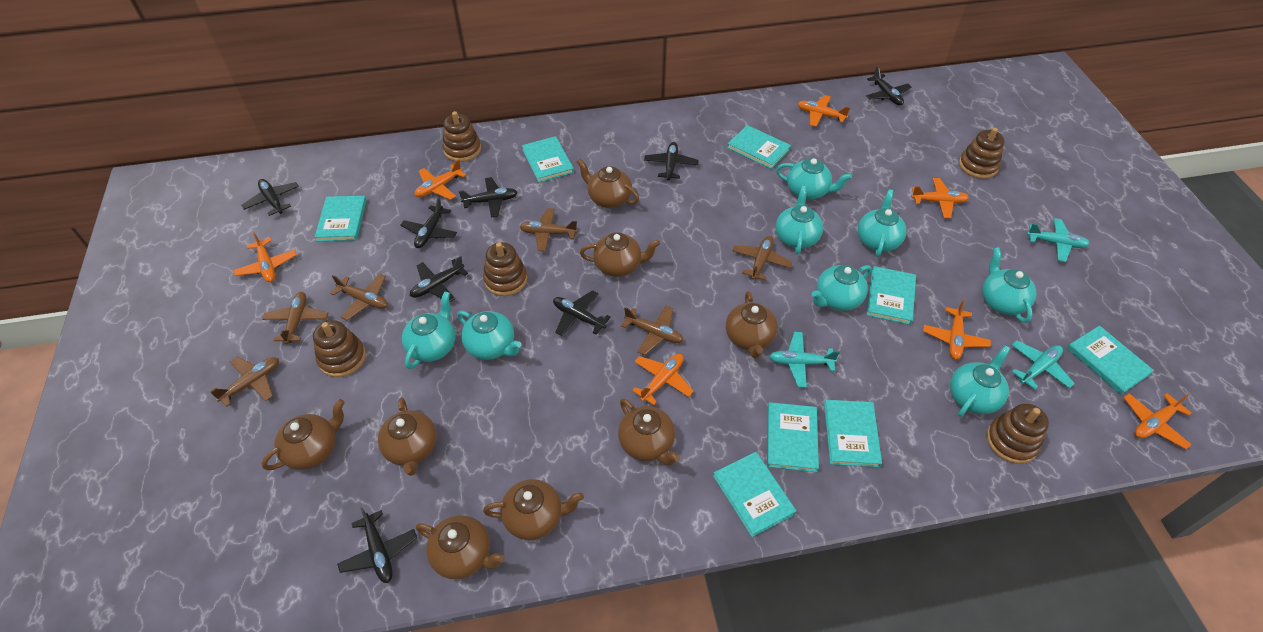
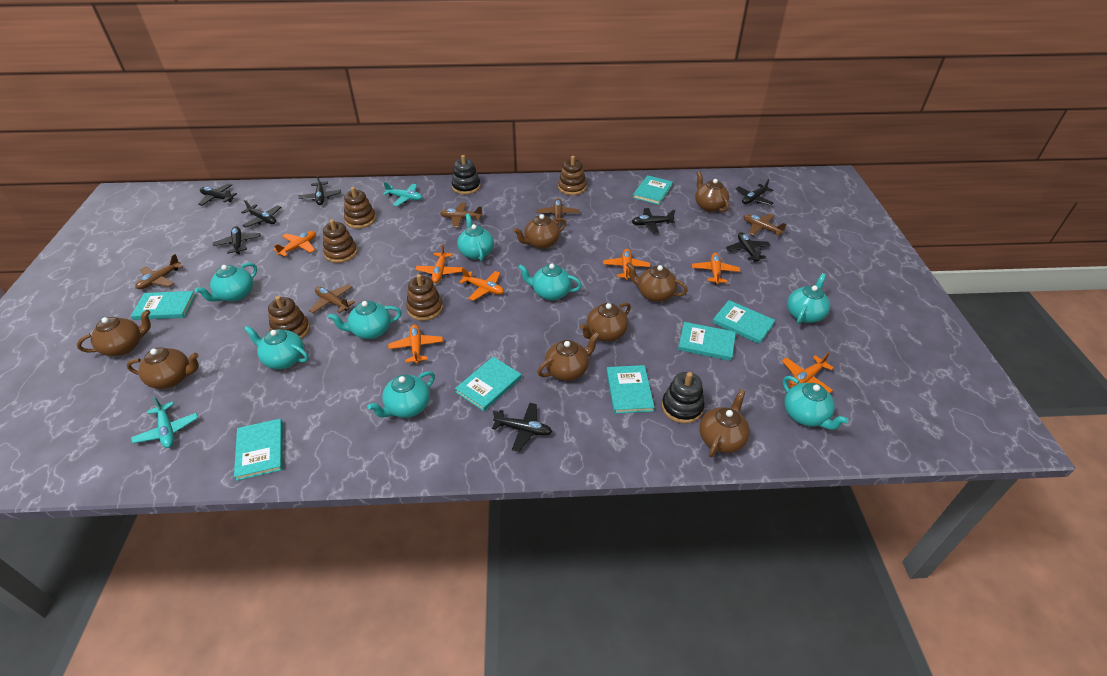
black stacking toy: none = 0 -> [452,155,481,195] [662,372,705,424] = 2
brown plane: [210,357,279,407] [262,292,328,344] [330,273,388,320] [519,208,578,252] [621,306,683,355] [732,236,792,281] = 6 -> [135,254,184,289] [309,284,355,313] [440,202,483,228] [537,199,579,225] [744,214,786,236] = 5
turquoise book: [315,196,367,241] [522,136,574,183] [713,452,796,537] [727,125,791,169] [767,402,819,472] [824,400,882,467] [867,266,916,325] [1067,326,1154,395] = 8 -> [131,291,196,320] [234,419,283,481] [455,357,521,411] [606,365,655,414] [633,175,673,205] [678,322,736,361] [712,300,775,344] = 7
turquoise plane: [769,332,840,388] [1011,340,1075,389] [1027,218,1090,262] = 3 -> [131,397,198,448] [383,182,423,206] = 2

